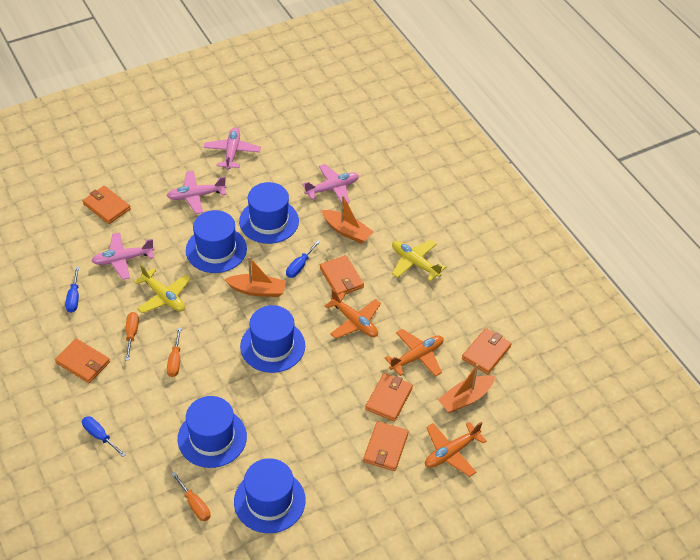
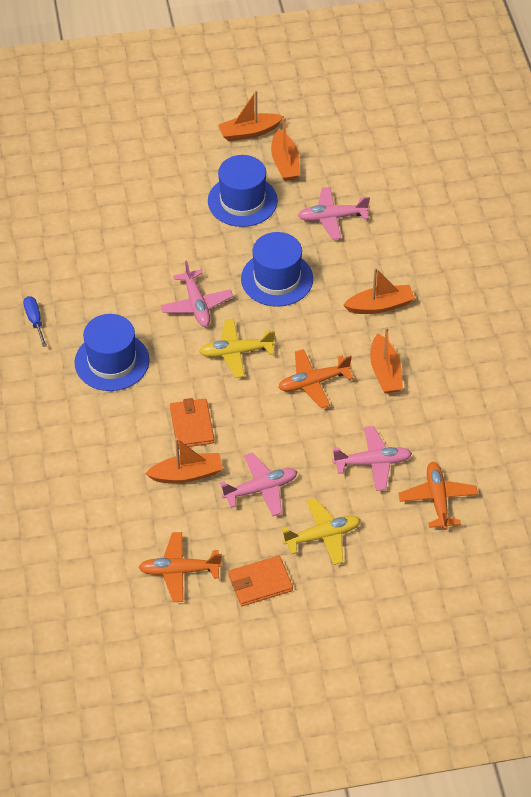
blue hat: [178,396,247,468] [186,210,247,273] [234,458,306,533] [239,182,299,244] [240,305,305,373] = 5 -> [74,314,149,391] [208,155,278,227] [241,232,313,307] = 3
blue screwdriver: [65,267,79,313] [82,416,126,457] [286,240,320,278] = 3 -> [23,296,47,347] = 1
orange boat: [224,257,286,297] [321,195,374,244] [438,364,495,413] = 3 -> [145,438,223,483] [218,90,284,141] [271,118,300,181] [343,268,415,314] [370,327,403,393] = 5
orange screwdriver: [125,312,139,360] [167,328,181,377] [172,472,210,521] = 3 -> none = 0
orange wallet: [55,339,110,383] [83,186,131,224] [320,255,364,295] [363,421,409,471] [365,373,413,422] [462,328,512,374] = 6 -> [170,398,214,447] [228,556,293,606] = 2

